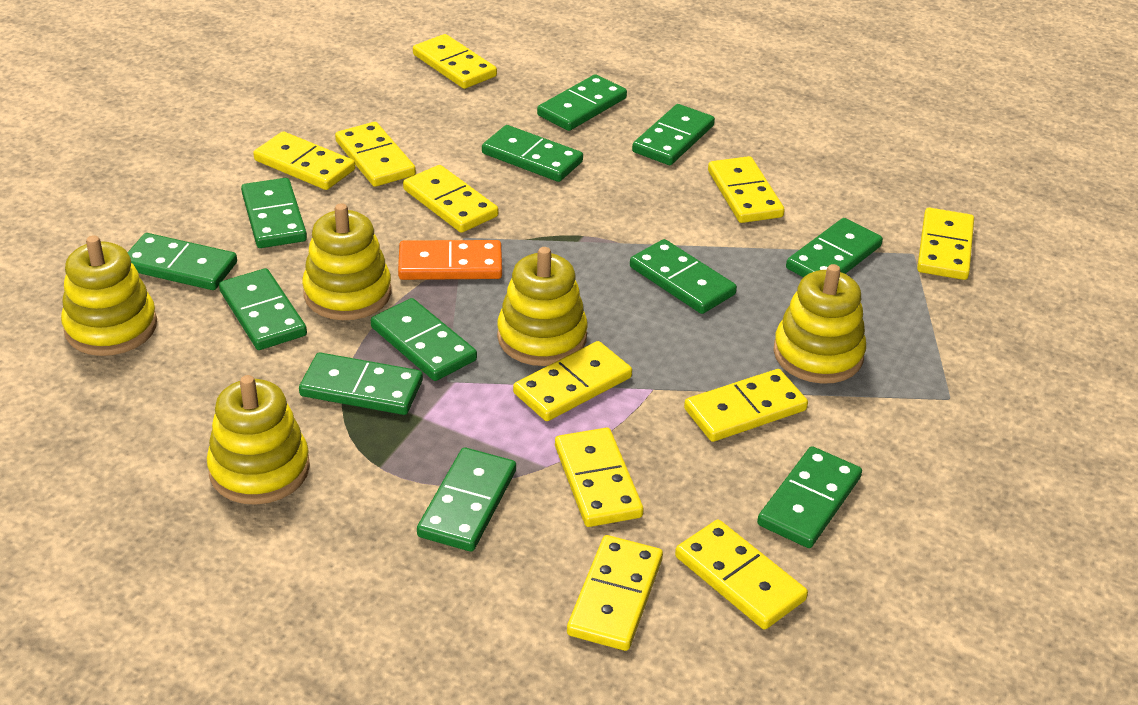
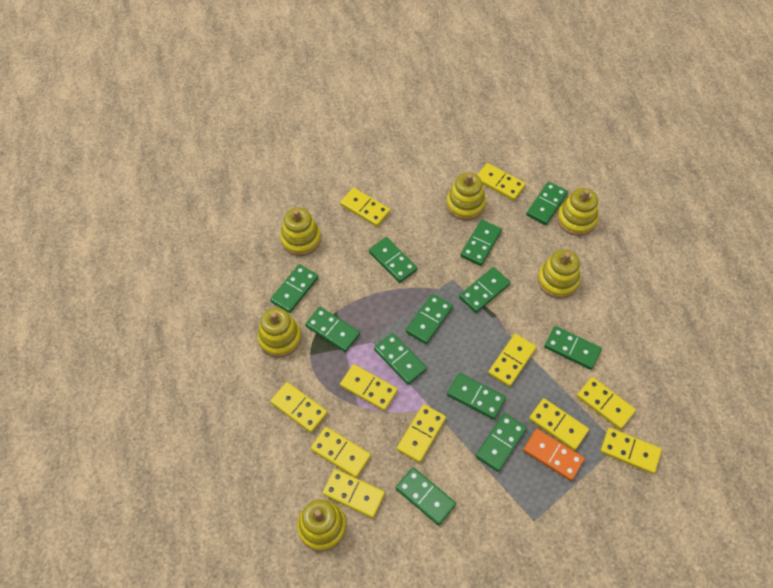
yellow stacking toy: [61,235,157,356] [207,375,310,505] [302,203,391,320] [497,247,588,366] [773,264,866,384] = 5 -> [258,308,301,357] [280,208,321,256] [297,500,346,551] [446,172,486,220] [538,249,580,298] [557,188,598,236] = 6

